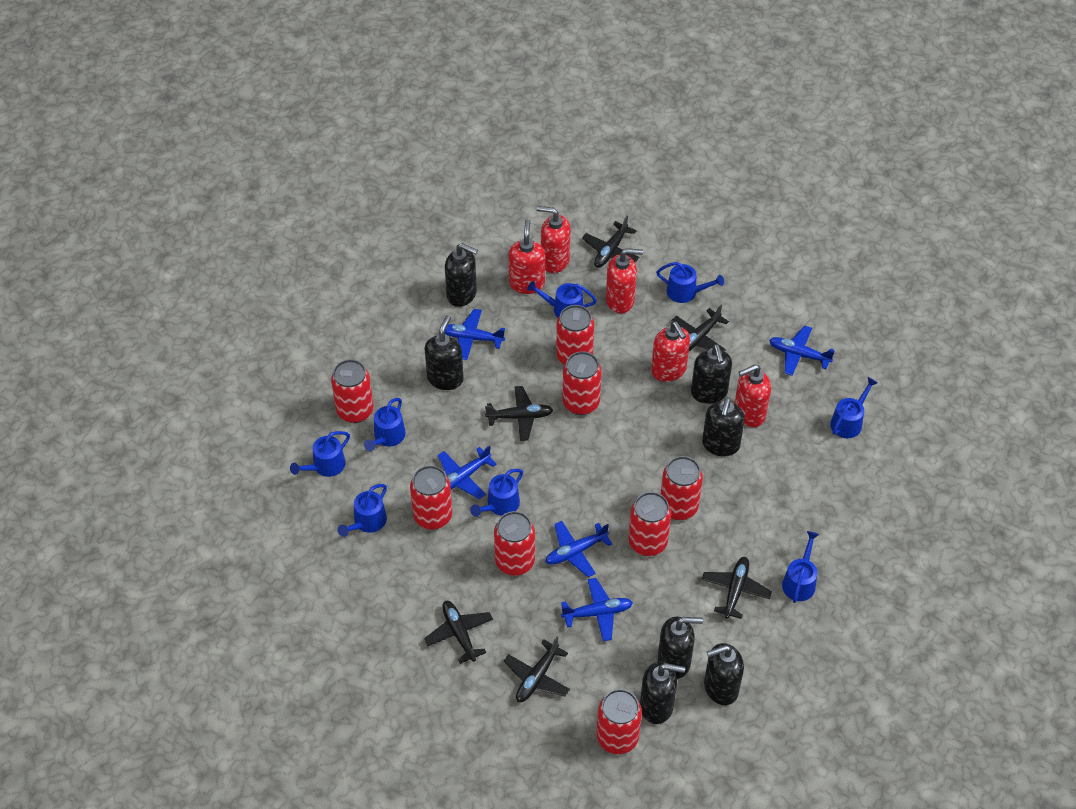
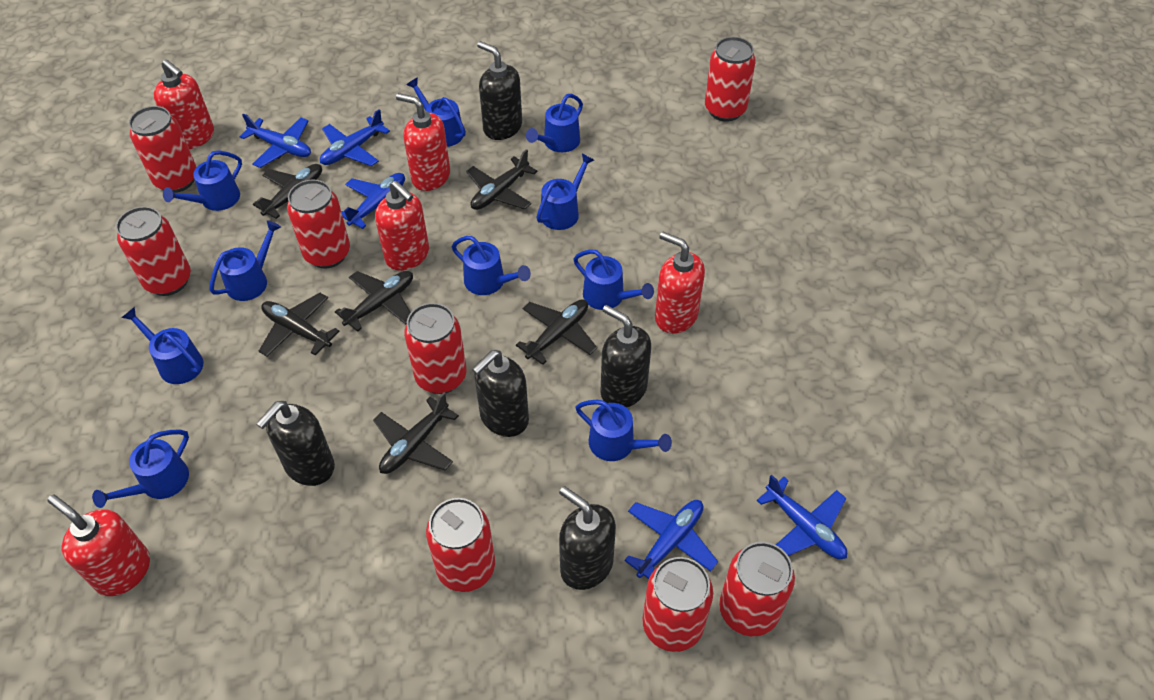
black soap dispenser: [425,315,464,390] [445,243,478,307] [640,661,685,724] [658,617,703,679] [691,344,732,404] [702,397,745,456] [704,643,744,705] = 7 -> [256,401,335,486] [472,350,529,437] [477,41,522,140] [559,486,616,590] [600,305,651,408] = 5
blue watering can: [290,431,350,477] [338,484,387,537] [364,398,406,451] [470,469,523,517] [527,281,597,318] [656,262,724,303] [782,531,819,603] [830,377,878,438] = 8 -> [92,429,189,508] [122,307,203,384] [163,150,242,211] [209,220,281,301] [406,77,466,147] [452,236,531,295] [526,94,583,152] [536,154,594,230] [573,249,654,310] [576,400,672,461] = 10

